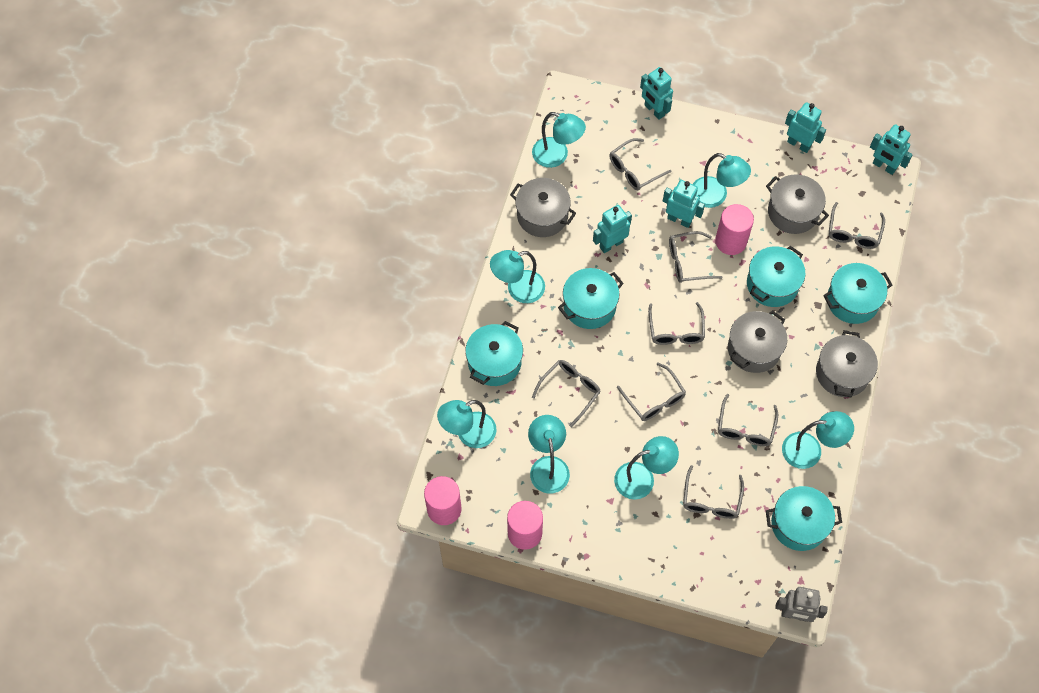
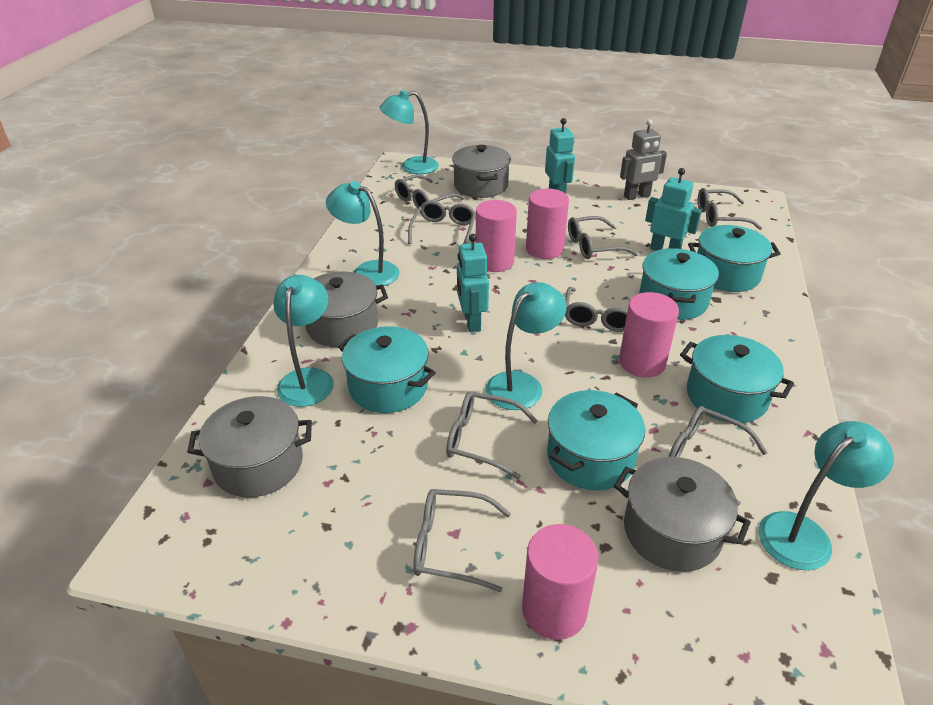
pink cylinder: [424,476,462,525] [507,501,543,550] [715,204,754,255] = 3 -> [476,200,517,272] [522,524,599,640] [526,189,569,259] [619,292,679,378] = 4
turquoise lamp: [437,400,497,448] [490,250,545,303] [528,415,570,494] [532,112,586,168] [614,436,679,500] [693,153,751,208] [782,411,854,469] = 7 -> [274,275,334,407] [326,181,399,286] [380,90,439,174] [486,282,567,410] [759,421,894,570] = 5
turquoise robot: [593,205,632,253] [640,67,673,120] [663,180,705,228] [785,102,826,153] [870,124,913,175] = 5 -> [457,234,489,332] [545,118,575,194] [645,168,702,251] = 3

